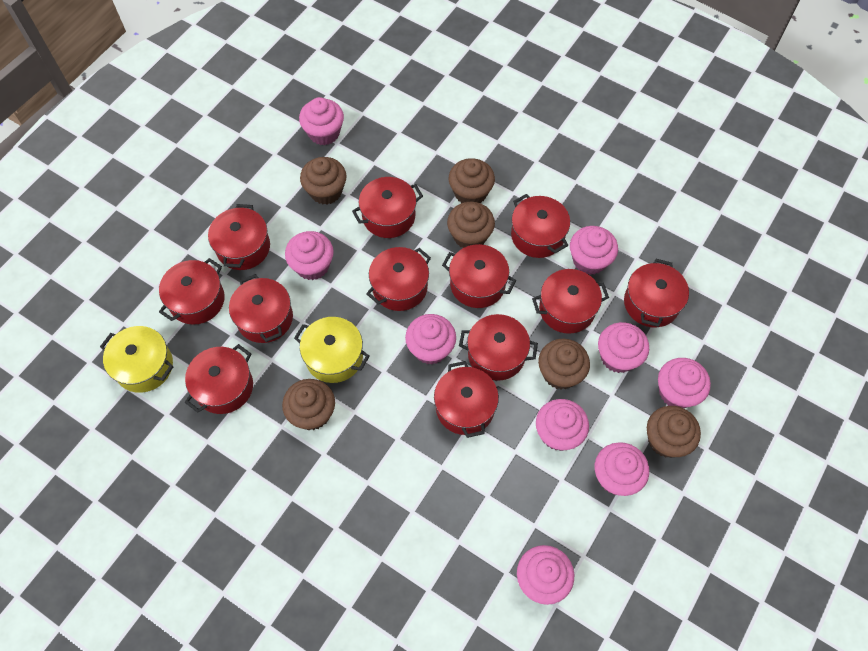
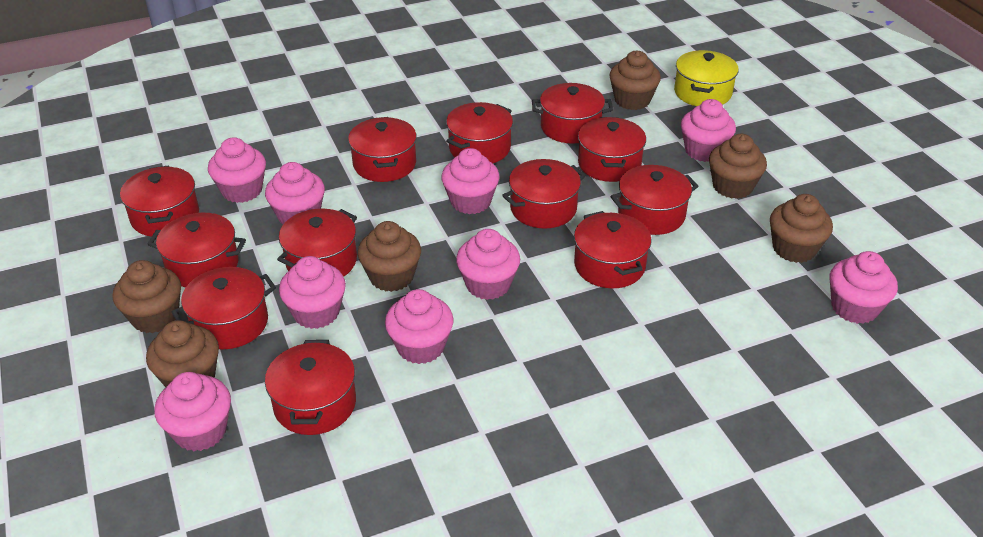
yellow pot: [100,326,174,393] [294,317,370,383] = 2 -> [674,50,739,106] = 1

